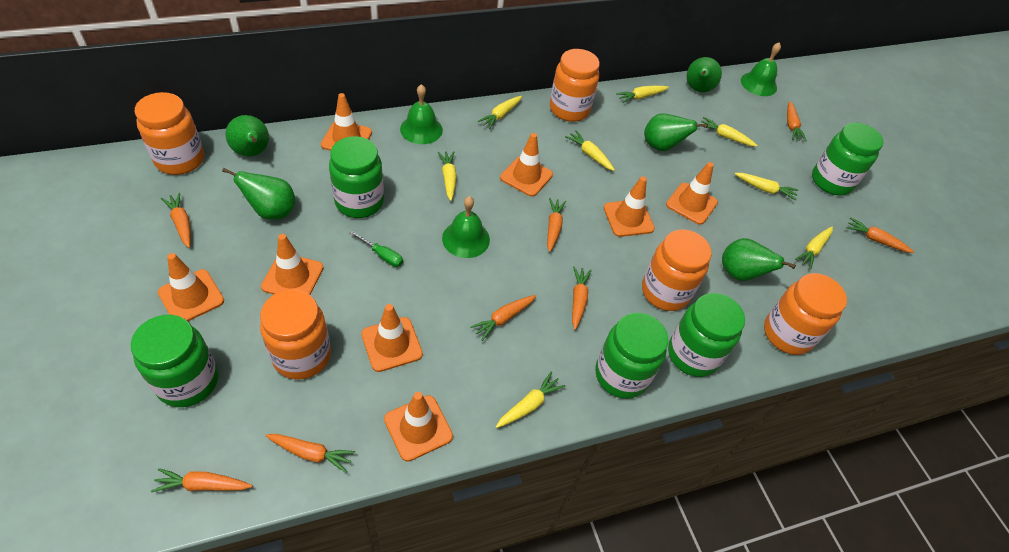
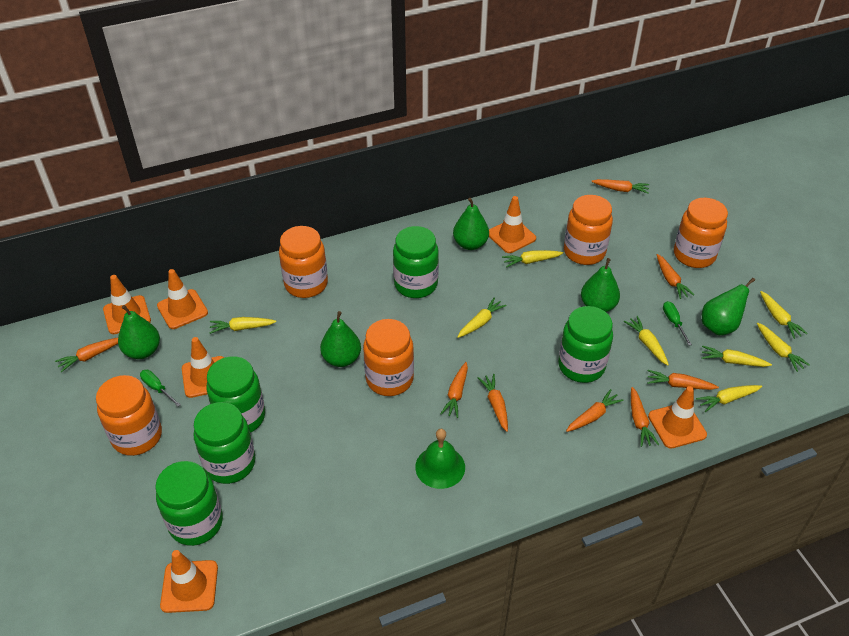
green bell: [400,84,443,144] [442,196,490,258] [741,42,781,96] = 3 -> [415,429,465,489] = 1
green screwdriver: [350,231,403,267] = 1 -> [140,370,181,407] [663,301,692,346] = 2
orange traffic cone: [158,253,224,321] [261,234,324,295] [321,93,372,151] [361,304,423,372] [384,392,453,462] [500,133,553,197] [603,176,655,237] [666,162,718,225] = 8 -> [103,275,151,334] [157,269,208,329] [160,550,218,613] [182,337,224,398] [489,196,536,253] [648,386,707,449] = 6

